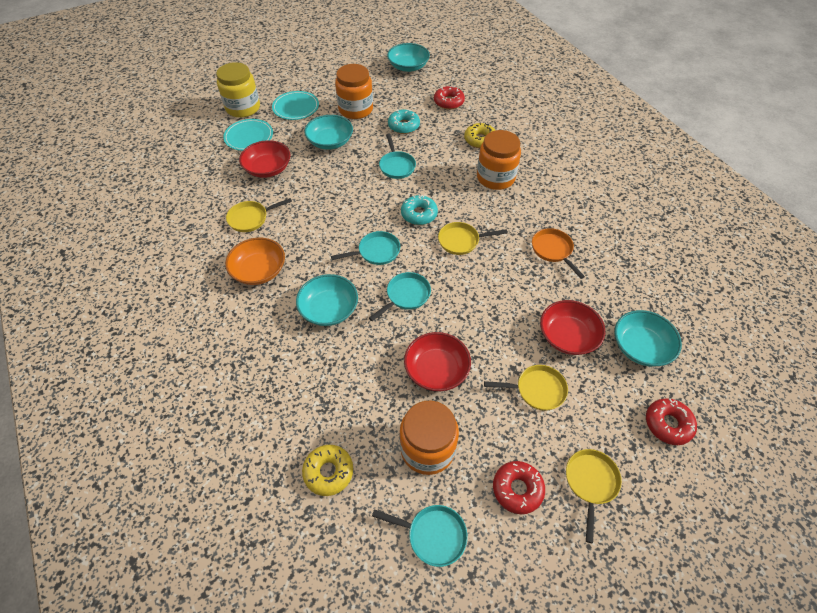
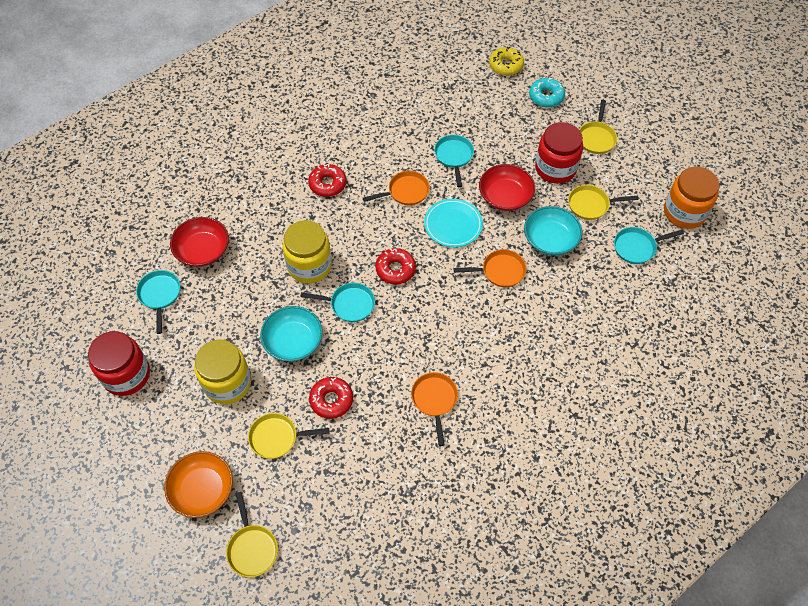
orange jar: [335,64,373,119] [400,401,459,475] [477,130,521,190] = 3 -> [664,167,720,229] = 1
orange pan: [532,228,585,279] = 1 -> [363,171,430,205] [411,372,458,446] [454,249,526,287] = 3
red bowl: [239,140,291,178] [404,332,471,391] [540,300,605,355] = 3 -> [170,217,229,267] [479,164,535,211] = 2
red jar: none = 0 -> [88,331,150,396] [535,122,583,184] = 2
turquoise bowl: [296,274,358,326] [304,115,353,150] [387,43,430,72] [615,310,682,366] = 4 -> [260,306,323,361] [524,206,582,255] = 2
turquoise donut: [388,109,420,134] [401,194,438,225] = 2 -> [529,78,565,108] = 1
turquoise plate: [223,119,273,151] [272,91,319,120] = 2 -> [424,199,483,247] = 1
yellow donut: [302,445,353,496] [464,122,496,148] = 2 -> [489,47,524,76] = 1
yellow jar: [216,62,260,118] = 1 -> [195,339,251,404] [282,220,332,284] = 2

